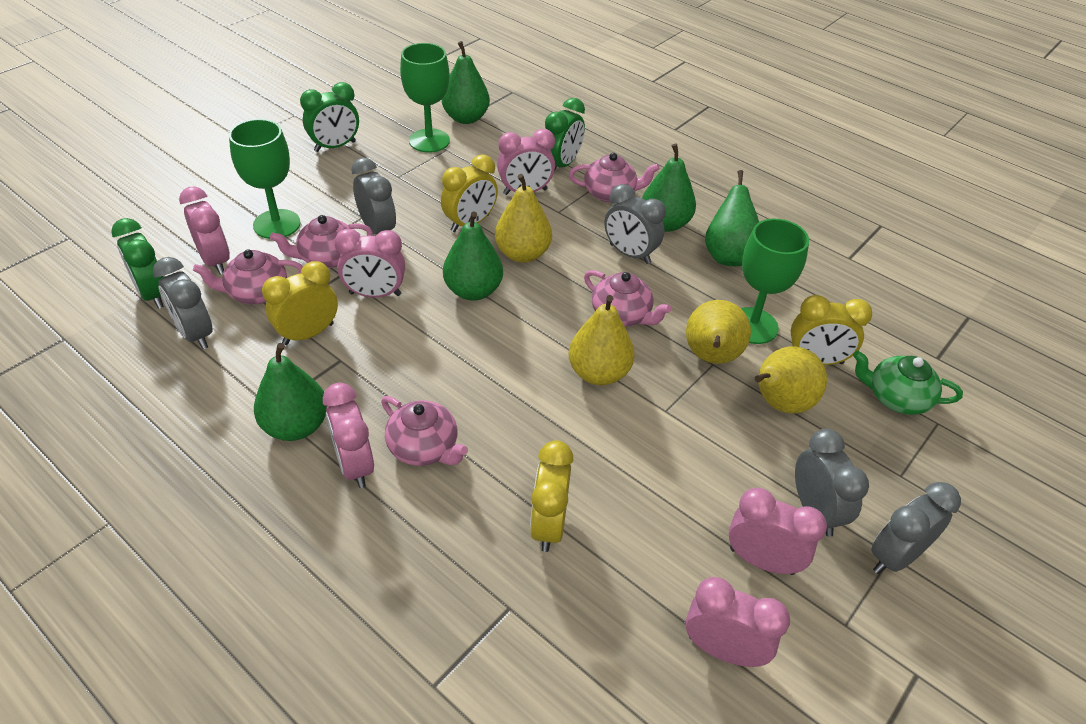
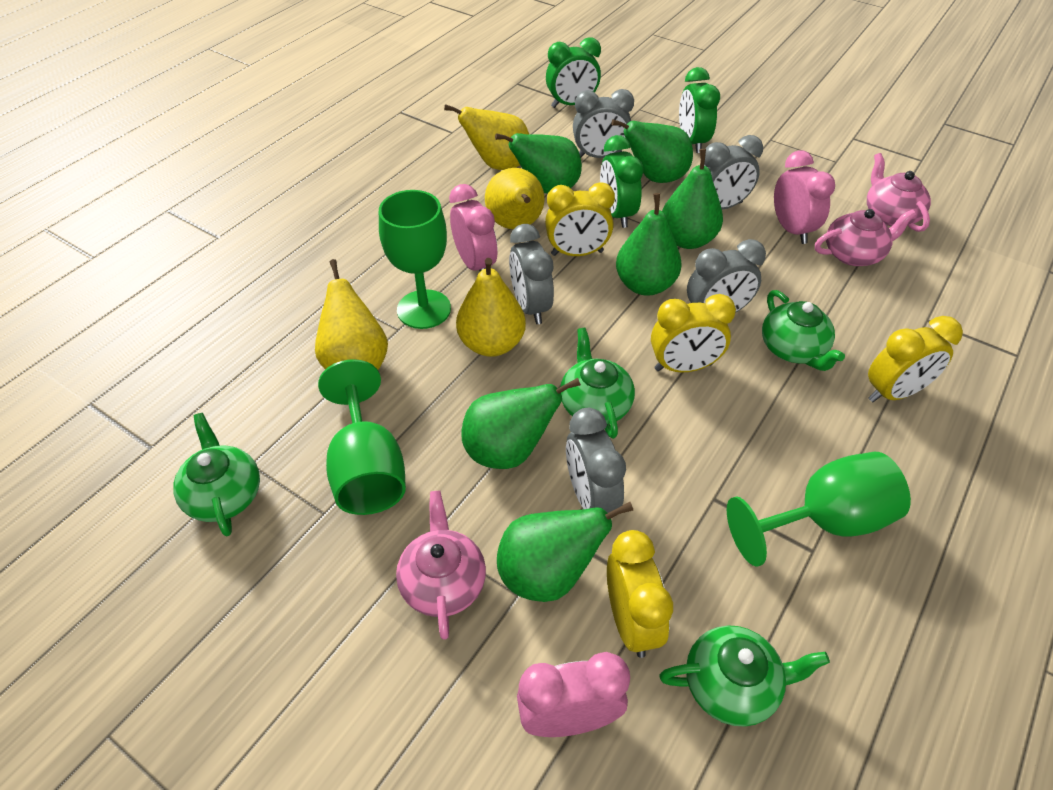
green pear: [254,343,327,441] [442,41,490,124] [443,211,503,301] [642,143,696,232] [705,170,759,266] = 5 -> [461,378,581,469] [495,133,582,194] [497,502,633,602] [611,119,693,183] [616,193,682,296] [662,149,723,249] = 6
green teapot: [853,351,963,415] = 1 -> [173,413,260,536] [560,328,635,439] [659,625,830,727] [762,290,845,371] = 4
pink clock: [179,186,230,275] [323,383,374,488] [334,229,405,298] [497,129,555,195] [686,577,790,667] [728,488,827,575] = 6 -> [449,184,497,271] [517,652,630,737] [774,150,835,244] = 3
pink teapot: [193,249,303,304] [270,215,373,268] [381,396,468,466] [569,153,660,202] [584,270,672,327] = 5 -> [396,491,486,640] [815,209,917,266] [867,153,931,232] = 3

